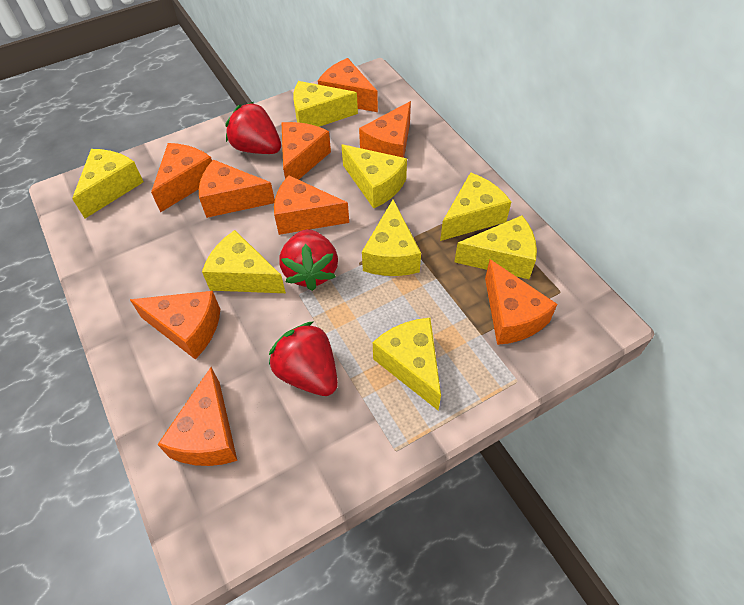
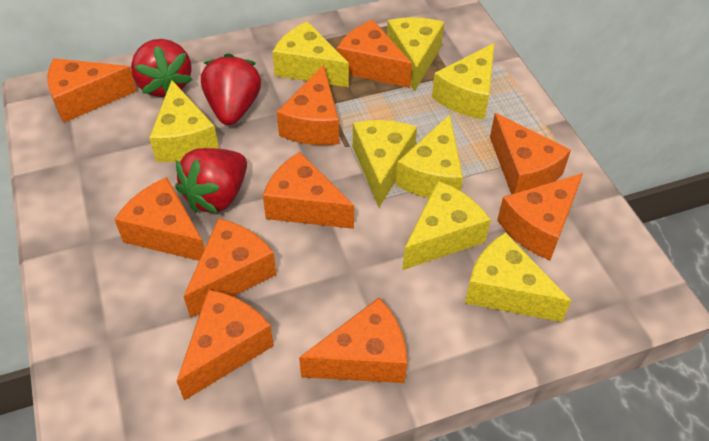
orange cheese: [130,291,220,359] [151,143,212,212] [157,367,237,466] [199,159,275,218] [274,175,349,235] [281,122,331,180] [318,58,378,112] [359,101,411,158] [485,260,557,345] = 9 -> [48,58,137,123] [114,177,205,261] [177,289,274,400] [184,218,277,318] [263,152,354,229] [277,65,339,145] [299,298,407,383] [337,20,412,88] [490,113,571,194] [497,173,583,260] = 10

